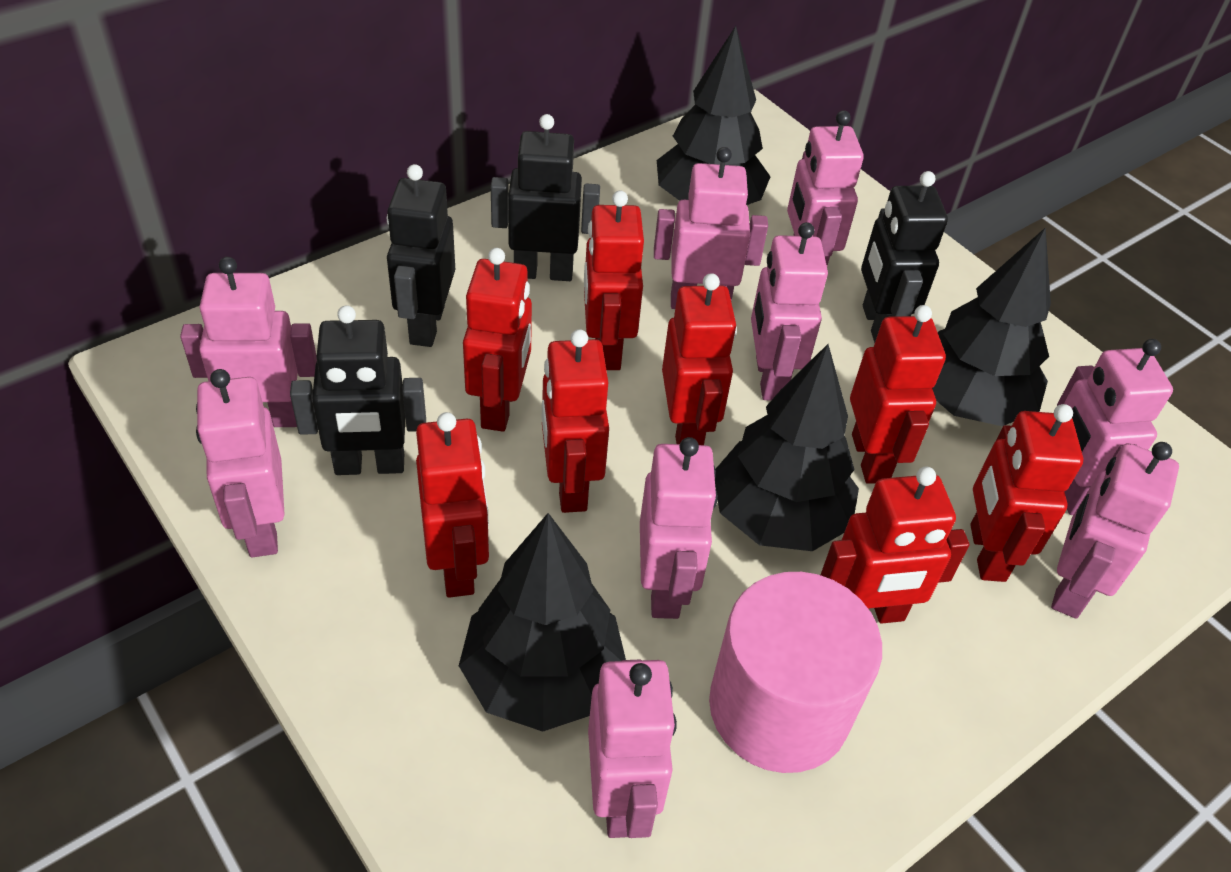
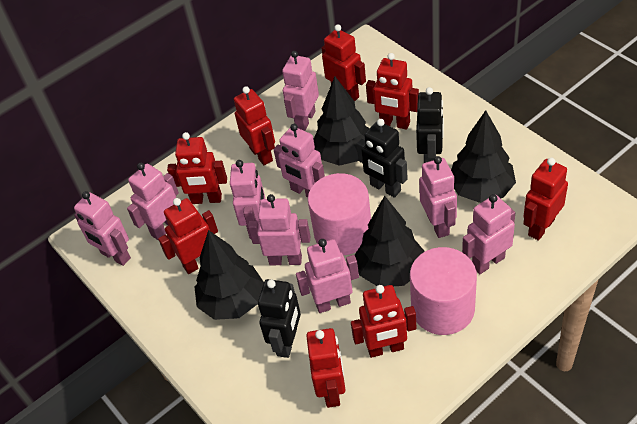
black robot: [290,305,426,475] [386,164,455,347] [491,114,600,281] [861,171,948,343] = 4 -> [258,279,301,358] [357,119,408,198] [416,87,444,163] = 3
pink cylinder: [709,572,882,773] = 1 -> [308,173,371,255] [410,247,477,335] = 2

